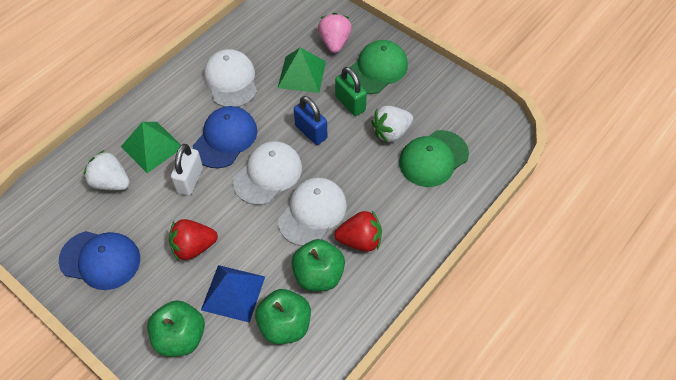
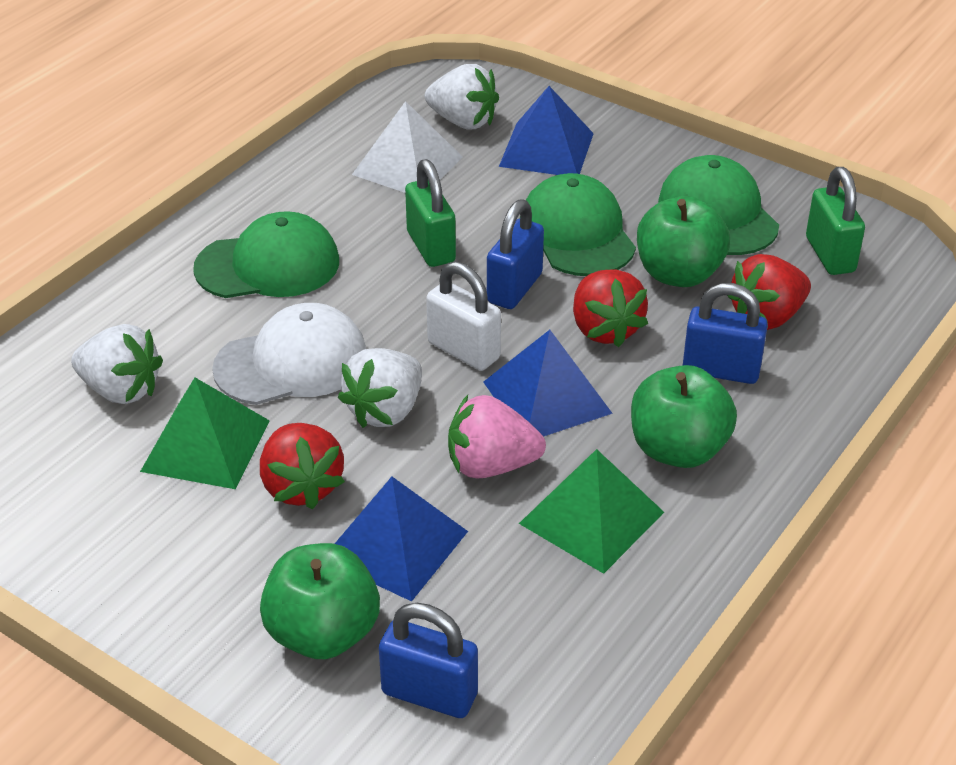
blue cap: [59,231,140,290] [193,106,257,168] = 2 -> none = 0
blue padlock: [294,96,327,145] = 1 -> [379,603,478,718] [487,199,544,309] [683,283,768,384] = 3
blue pyramid: [201,265,265,323] = 1 -> [335,477,468,602] [483,330,613,437] [499,86,594,175] = 3
green cap: [350,40,408,94] [399,130,469,187] = 2 -> [193,211,339,298] [526,173,636,276] [658,155,779,255] = 3
green padlock: [335,67,367,116] = 1 -> [405,159,456,267] [806,167,865,275] = 2
red strawberry: [169,219,218,261] [334,211,382,252] = 2 -> [260,423,345,509] [573,269,648,347] [727,254,811,330] = 3
white cap: [204,49,257,107] [233,141,302,205] [278,177,347,246] = 3 -> [212,303,366,405] = 1
white pyramid: none = 0 -> [352,101,463,193] = 1
white strawberry: [84,150,130,190] [371,106,413,143] = 2 -> [71,324,163,404] [338,348,422,428] [425,64,499,130] = 3

